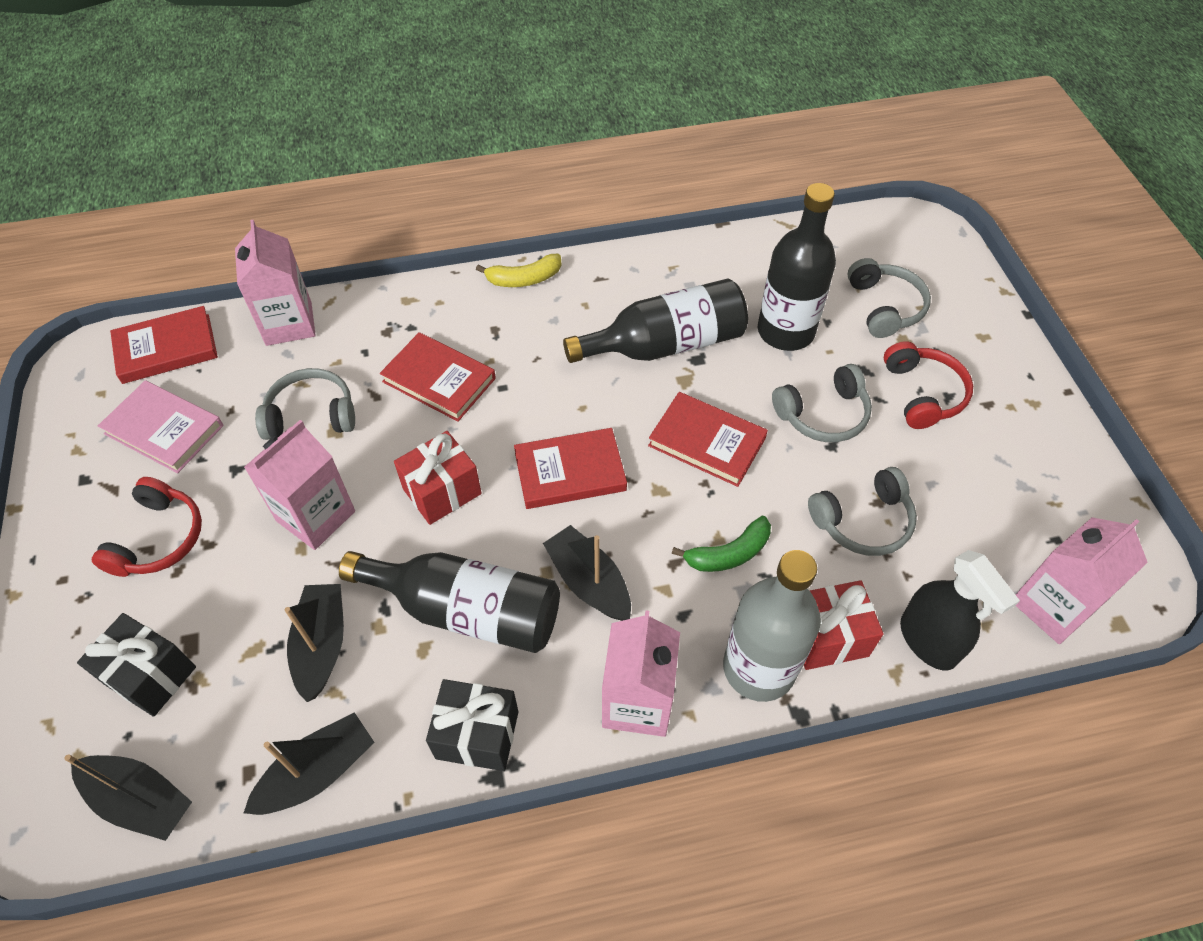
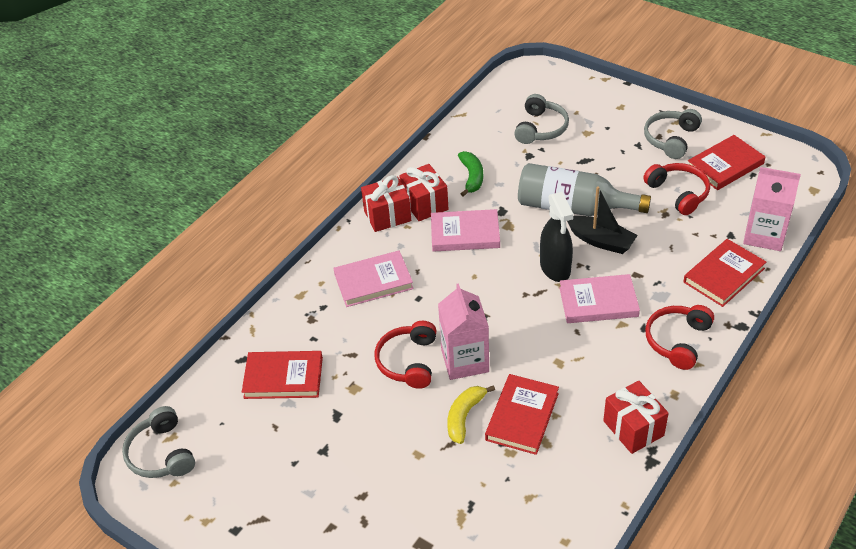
black boat: [64,754,192,841] [244,712,374,815] [285,584,344,702] [543,525,631,621] = 4 -> [567,186,638,254] = 1
black bottle: [339,551,560,653] [563,278,748,363] [758,183,836,351] = 3 -> none = 0
black gift: [77,613,196,717] [426,679,518,771] = 2 -> none = 0
grey headphones: [255,368,355,440] [772,364,872,442] [808,467,917,556] [848,258,931,338] = 4 -> [122,406,195,478] [514,94,569,144] [644,109,702,159] = 3
pink book: [98,380,224,473] = 1 -> [334,251,414,307] [431,209,500,252] [559,274,640,323] = 3
pink carton: [235,220,316,346] [244,420,355,550] [602,610,680,737] [1016,517,1148,644] = 4 -> [438,283,489,380] [743,167,801,251] = 2
red gift: [394,431,482,525] [804,580,883,670] = 2 -> [361,175,411,232] [399,164,448,221] [603,381,669,454] = 3
red headphones: [92,477,202,577] [884,341,973,429] = 2 -> [375,321,437,389] [643,163,710,215] [645,305,714,370] = 3

